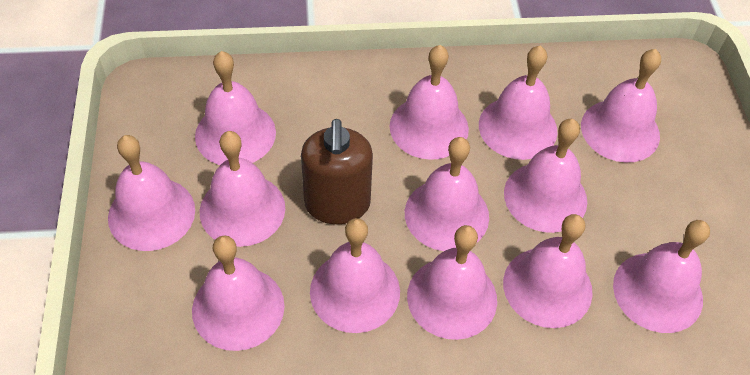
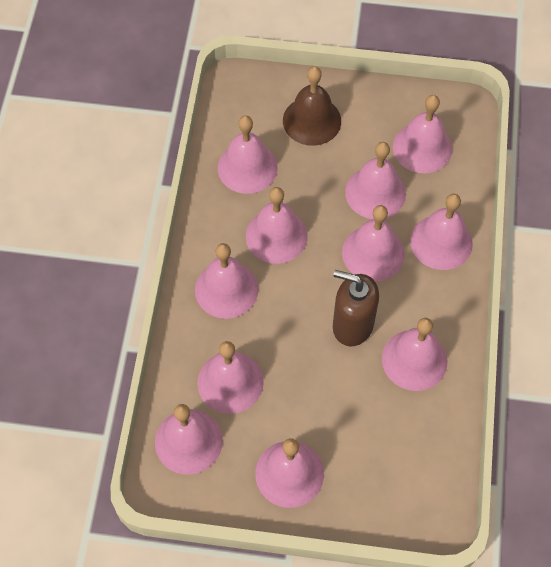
brown bell: none = 0 -> [283,67,341,146] = 1
pink bell: [108,135,195,251] [192,235,285,351] [195,51,276,165] [200,131,285,247] [310,218,400,333] [390,45,469,160] [405,137,489,251] [407,225,497,340] [479,46,557,160] [503,214,593,328] [504,119,587,233] [581,49,661,163] [613,220,710,333] = 13 -> [155,404,223,475] [195,243,259,319] [197,341,264,414] [218,116,278,194] [246,187,308,264] [255,438,324,508] [342,205,404,281] [345,142,406,219] [382,318,447,391] [393,95,452,173] [410,194,473,270] = 11

